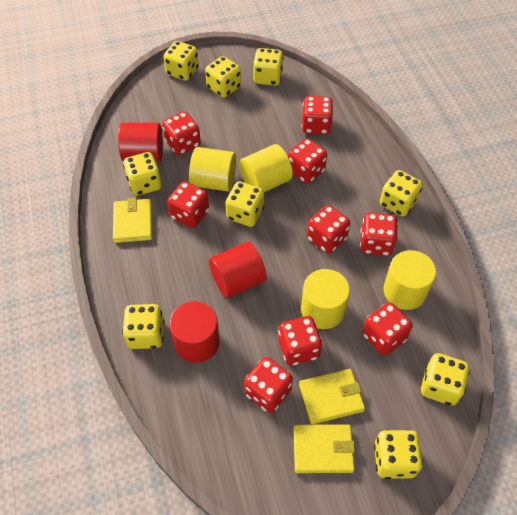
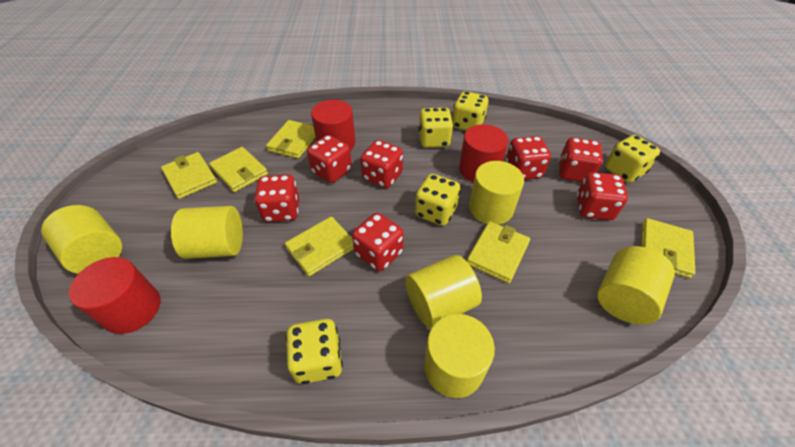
red dice: [162,112,201,155] [167,181,209,228] [244,357,293,413] [278,316,322,366] [288,139,327,184] [301,96,333,134] [307,205,350,253] [360,213,398,256] [362,303,412,355] = 9 -> [254,174,299,222] [307,135,352,183] [352,213,404,271] [361,140,403,188] [506,136,551,180] [559,137,603,182] [576,172,628,220] = 7
yellow cylinder: [189,147,236,192] [239,144,293,192] [301,269,350,329] [383,250,436,310] = 4 -> [41,205,122,274] [171,206,243,259] [405,255,482,328] [424,314,495,398] [469,161,524,225] [597,246,675,324] = 6
yellow dice: [122,304,164,349] [123,152,162,196] [164,41,199,81] [205,56,241,98] [225,181,264,227] [253,48,284,86] [374,430,423,479] [380,170,423,217] [421,353,470,406] = 9 -> [286,319,343,384] [415,174,461,226] [418,107,454,148] [452,91,489,131] [605,135,660,183] = 5
yellow wallet: [113,198,152,243] [293,425,355,473] [299,369,365,424] = 3 -> [161,152,217,199] [209,147,268,192] [266,120,316,159] [285,216,354,276] [467,221,530,283] [641,218,695,278] = 6

